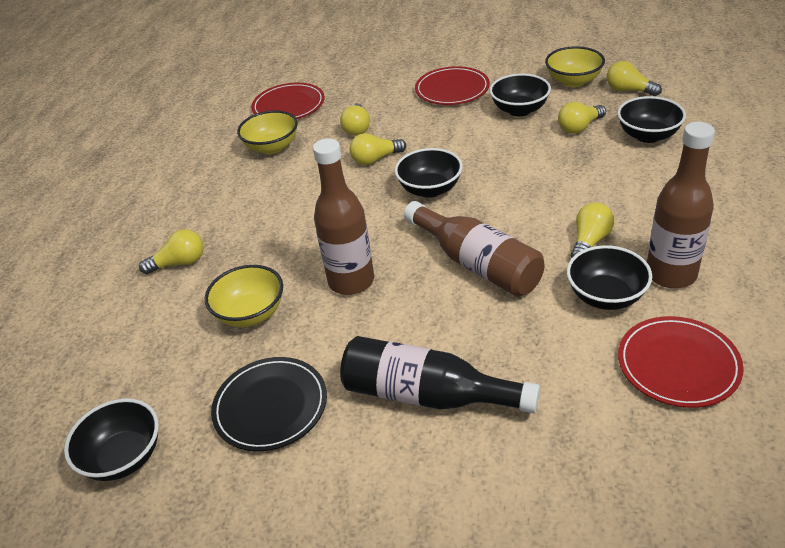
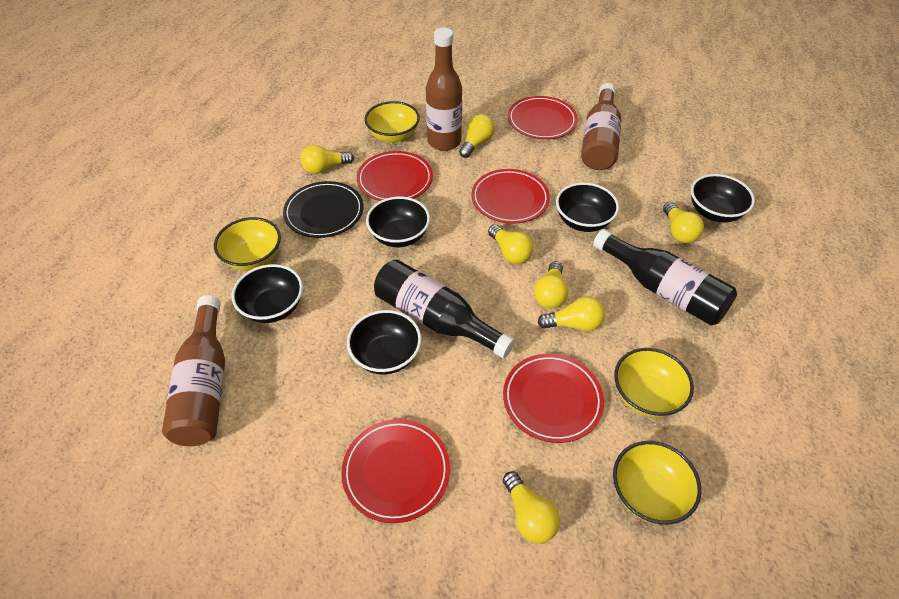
black bottle: [340,336,540,413] = 1 -> [374,259,515,358] [593,229,737,325] = 2
red plate: [251,83,325,119] [415,66,490,105] [618,316,744,408] = 3 -> [341,419,450,523] [357,151,433,201] [471,169,550,224] [503,354,604,443] [508,96,578,139] = 5
yellow bowl: [205,265,283,327] [237,110,298,154] [545,46,605,87] = 3 -> [214,217,281,271] [365,101,420,143] [613,441,701,525] [614,348,694,417] = 4
yellow light bulb: [139,229,204,274] [340,103,370,136] [350,133,406,165] [558,102,606,134] [571,202,614,258] [607,61,662,96] = 6 -> [300,145,354,174] [459,114,495,158] [488,224,534,264] [503,471,560,543] [534,261,569,309] [537,296,605,331] [663,202,704,243] = 7

